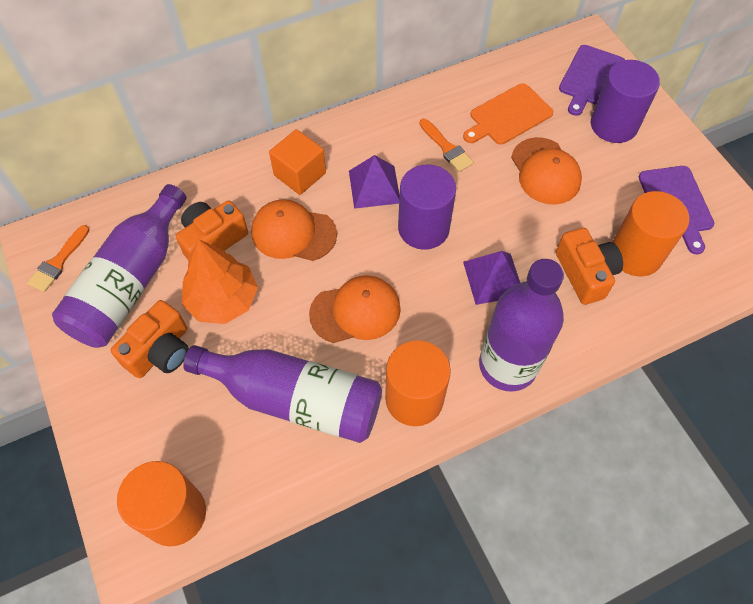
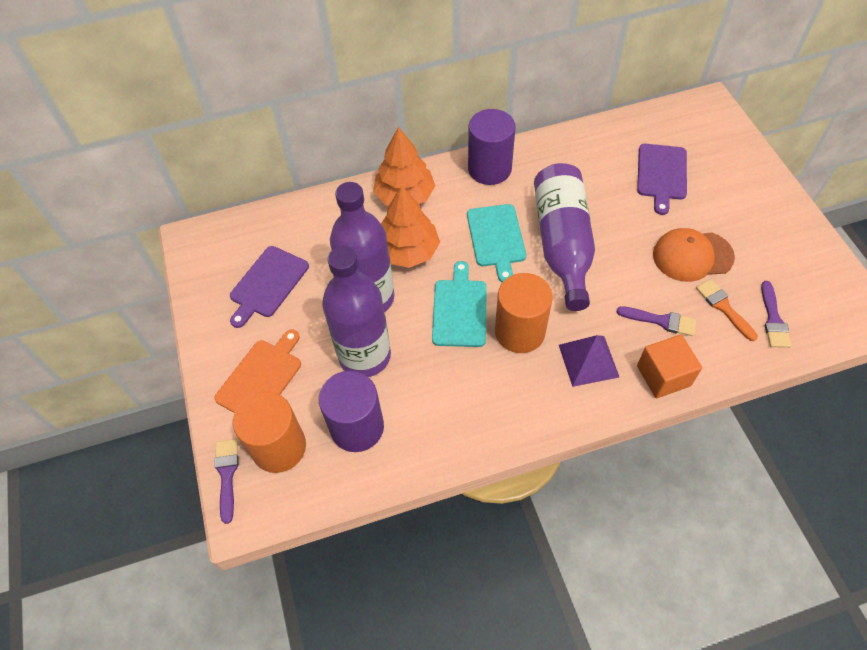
orange brush: [27,225,89,292] [419,119,474,172] = 2 -> [696,279,758,341] = 1
orange camera: [110,300,189,378] [176,200,248,259] [556,228,623,305] = 3 -> none = 0
orange cap: [251,199,337,261] [309,275,401,343] [511,137,582,205] = 3 -> [653,228,735,282] = 1
orange cylinder: [117,461,206,546] [385,340,451,426] [612,191,689,277] = 3 -> [233,391,306,473] [495,273,553,353] = 2
orange tree: [182,239,258,324] = 1 -> [373,127,436,206] [381,186,440,268] = 2
purple brush: none = 0 -> [215,439,239,524] [617,306,696,336] [761,281,791,348] = 3
purple pyramid: [349,155,400,209] [463,251,520,305] = 2 -> [559,335,619,387] = 1
turquoise cutting board: none = 0 -> [432,261,487,347] [467,204,526,283] = 2

